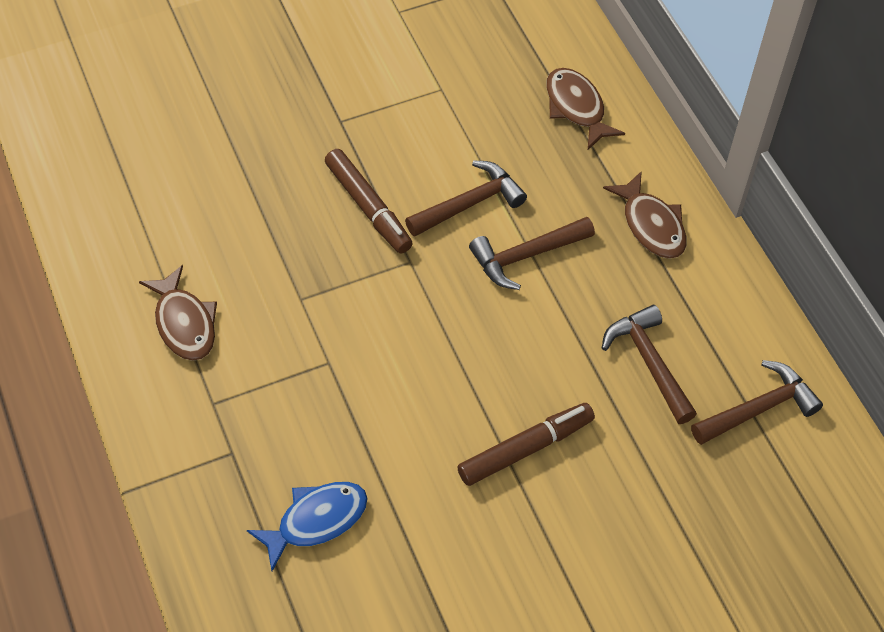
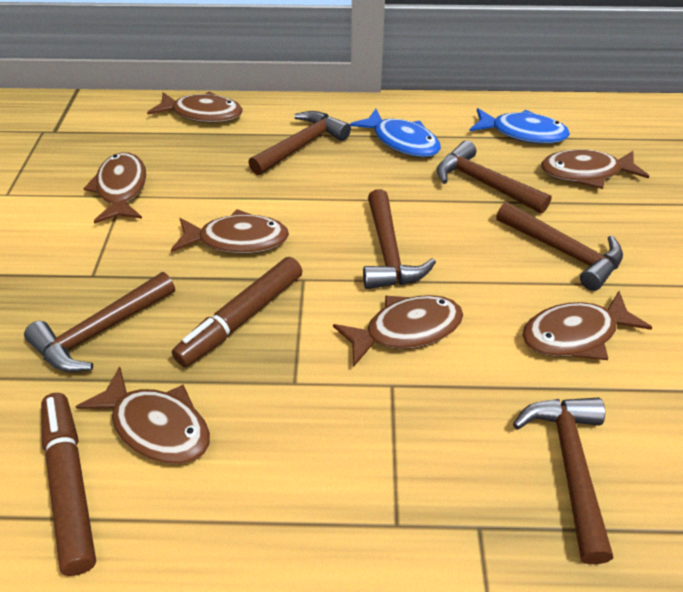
blue fish: [247,482,368,571] = 1 -> [350,109,441,157] [469,108,570,144] = 2
brown fish: [139,265,217,361] [546,68,625,150] [603,171,687,259] = 3 -> [75,366,210,464] [83,152,146,224] [147,91,243,123] [171,209,289,254] [333,295,463,367] [522,291,653,360] [541,149,649,189] = 7
brown hammer: [405,160,527,237] [469,217,595,290] [602,305,697,424] [691,360,823,445] = 4 -> [24,272,175,372] [248,111,351,175] [363,189,436,289] [437,140,552,214] [496,202,623,291] [513,398,613,564] = 6

